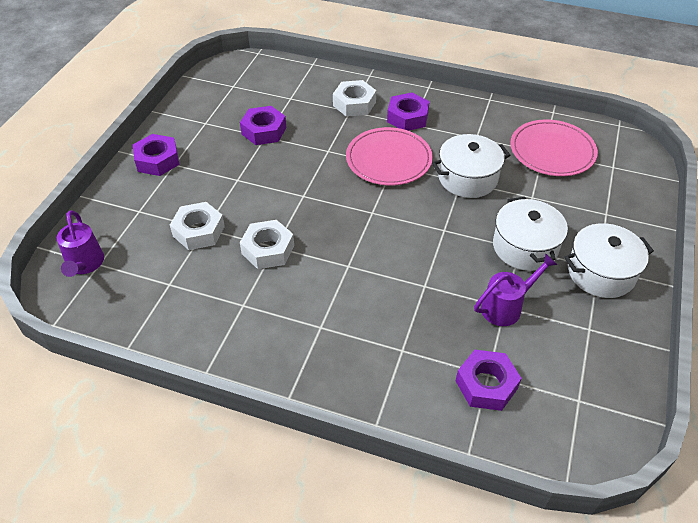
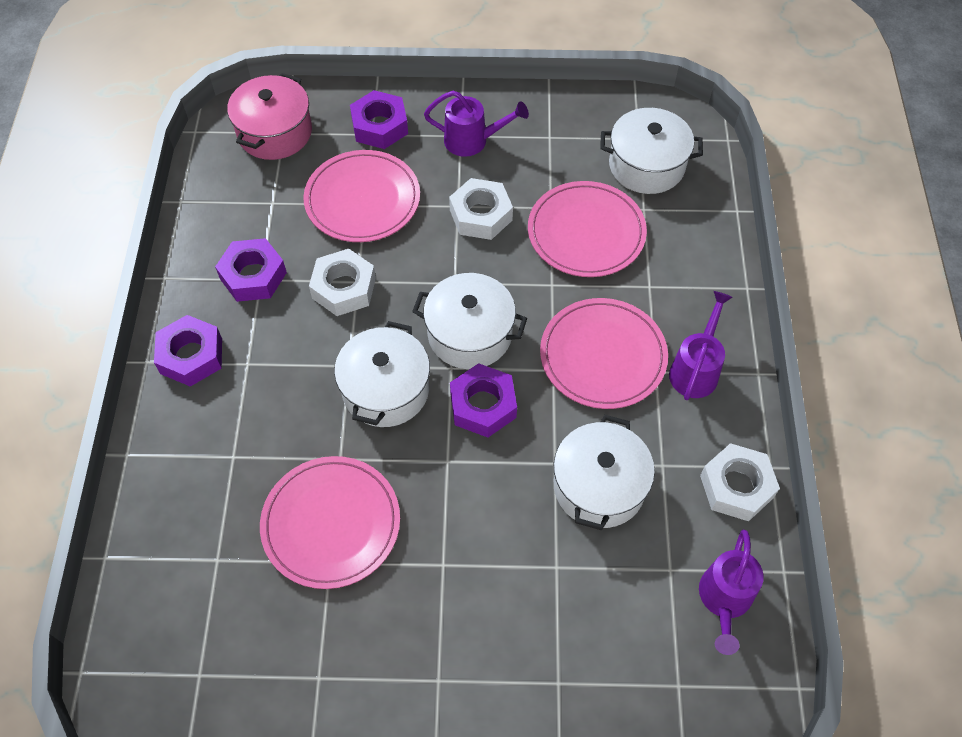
pink plate: [346,127,433,186] [510,119,598,176] = 2 -> [260,456,400,589] [303,150,420,242] [528,181,647,277] [540,298,668,409] = 4
pink pot: none = 0 -> [227,73,312,160] = 1
purple watering can: [57,211,104,277] [474,253,558,326] = 2 -> [424,91,529,157] [669,291,732,400] [699,529,764,655] = 3
white pot: [432,134,510,198] [493,197,568,271] [564,223,654,298] = 3 -> [334,321,430,427] [412,273,527,369] [554,415,655,530] [600,108,703,194] = 4

